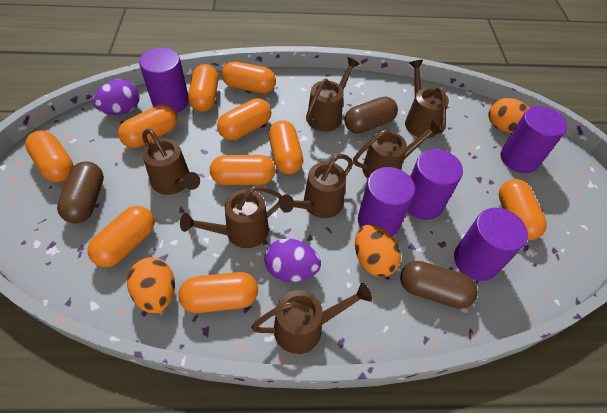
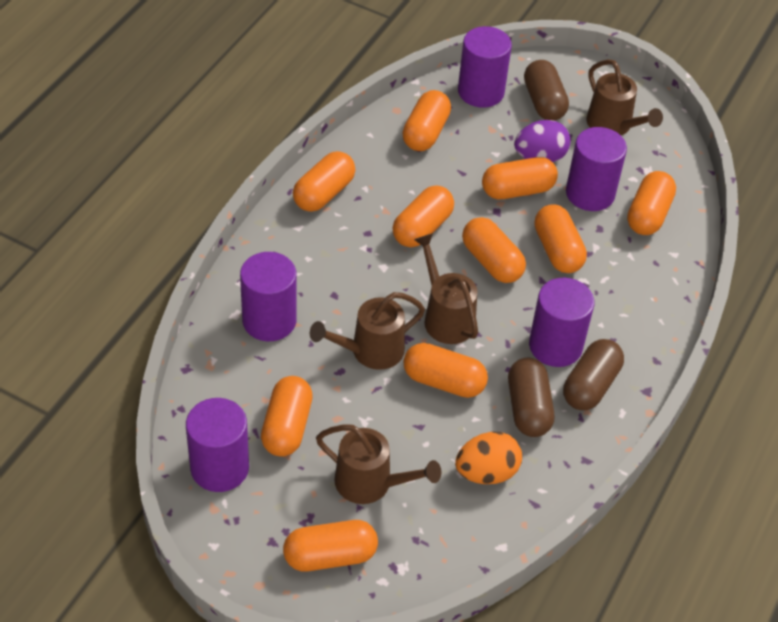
brown watering can: [142,129,200,195] [180,186,282,248] [251,283,372,354] [279,154,353,218] [306,57,360,132] [353,120,442,179] [405,60,449,138] = 7 -> [310,292,425,370] [316,424,441,504] [414,233,478,344] [586,59,663,135] = 4
orange egg: [127,257,175,314] [355,225,401,277] [489,98,529,133] = 3 -> [455,432,522,484] = 1
purple egg: [93,79,140,115] [264,239,321,282] = 2 -> [514,120,570,162] = 1

